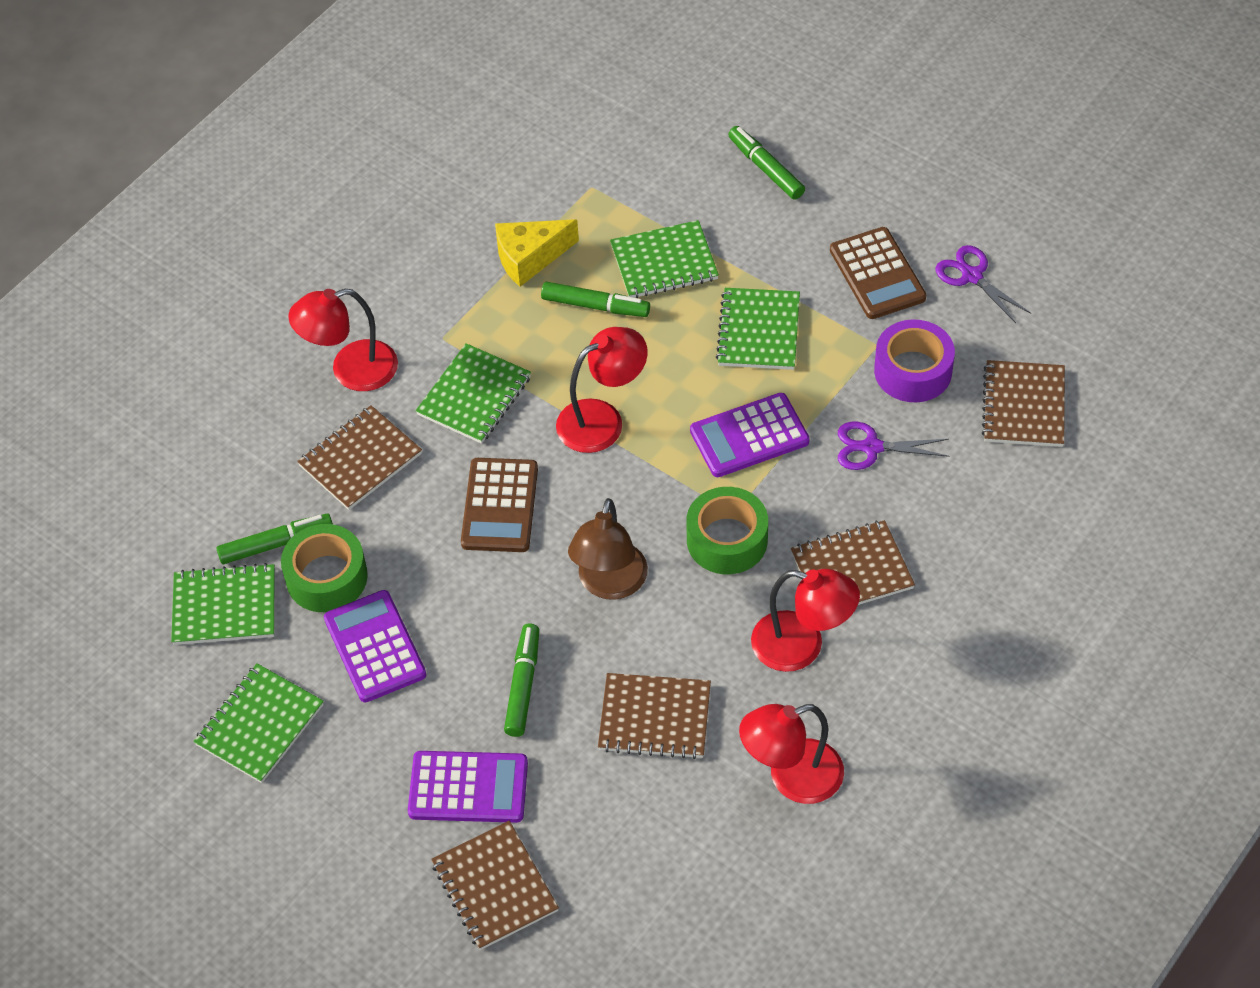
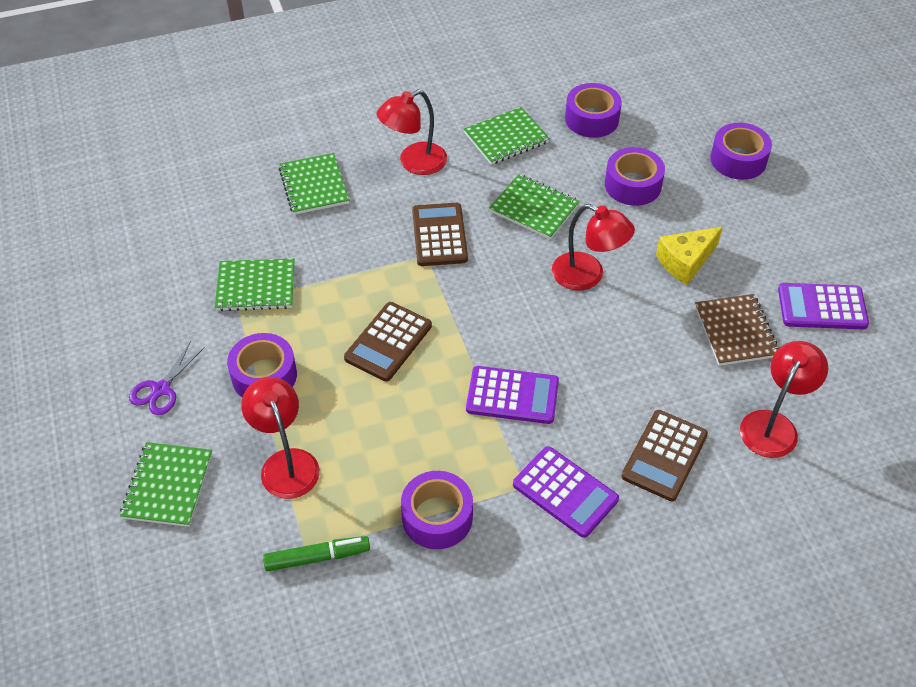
brown calculator: [461,458,538,552] [830,227,926,319] = 2 -> [344,302,432,382] [412,203,468,266] [621,410,708,501] = 3
brown lamp: [568,498,648,600] = 1 -> none = 0
brown notebook: [297,405,422,510] [431,821,559,950] [598,673,711,759] [791,520,915,605] [982,360,1065,447] = 5 -> [695,294,780,366] = 1
green marker: [216,514,333,564] [504,624,539,737] [541,282,650,317] [728,126,805,200] = 4 -> [263,536,370,571] = 1
green tape: [281,524,368,612] [686,487,768,574] = 2 -> none = 0
purple scissors: [838,422,949,470] [935,245,1031,323] = 2 -> [129,341,205,415] = 1
purple tape: [874,319,955,402] = 1 -> [227,333,297,397] [401,471,473,549] [565,83,622,138] [605,147,665,206] [711,123,772,180] = 5

